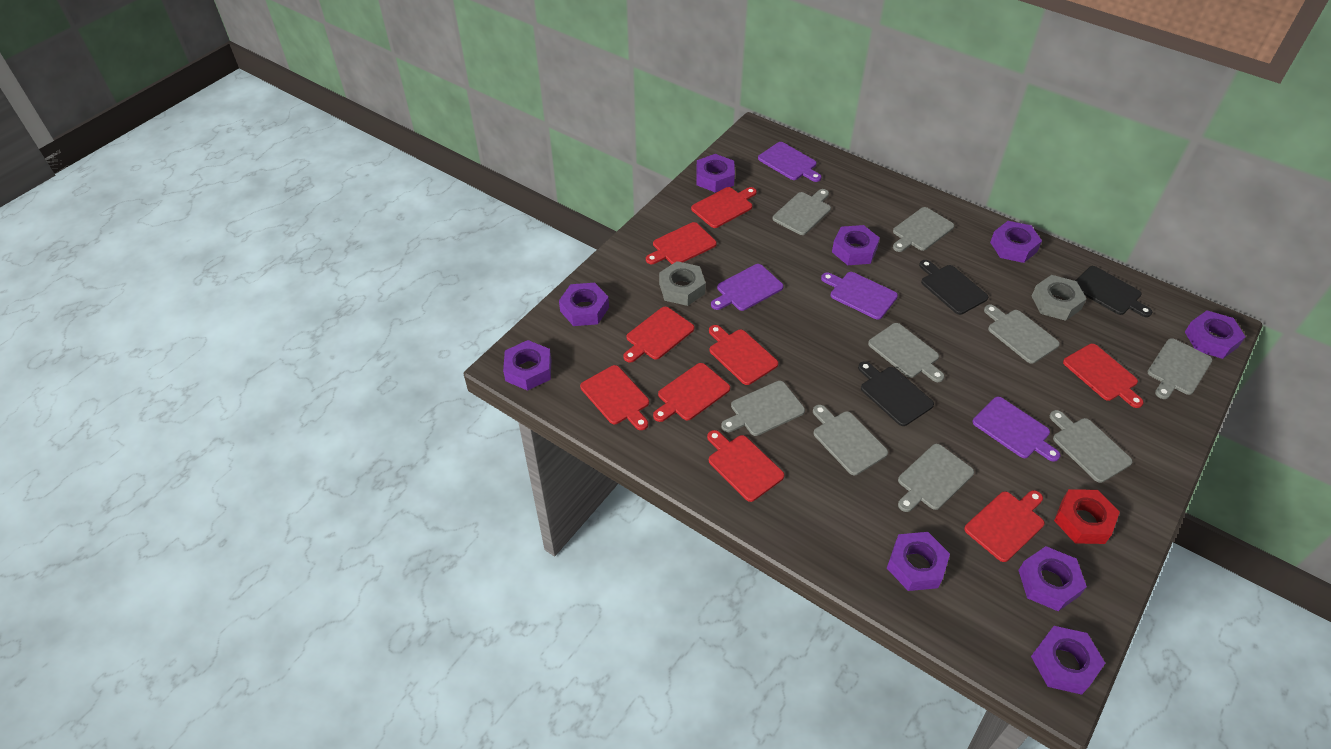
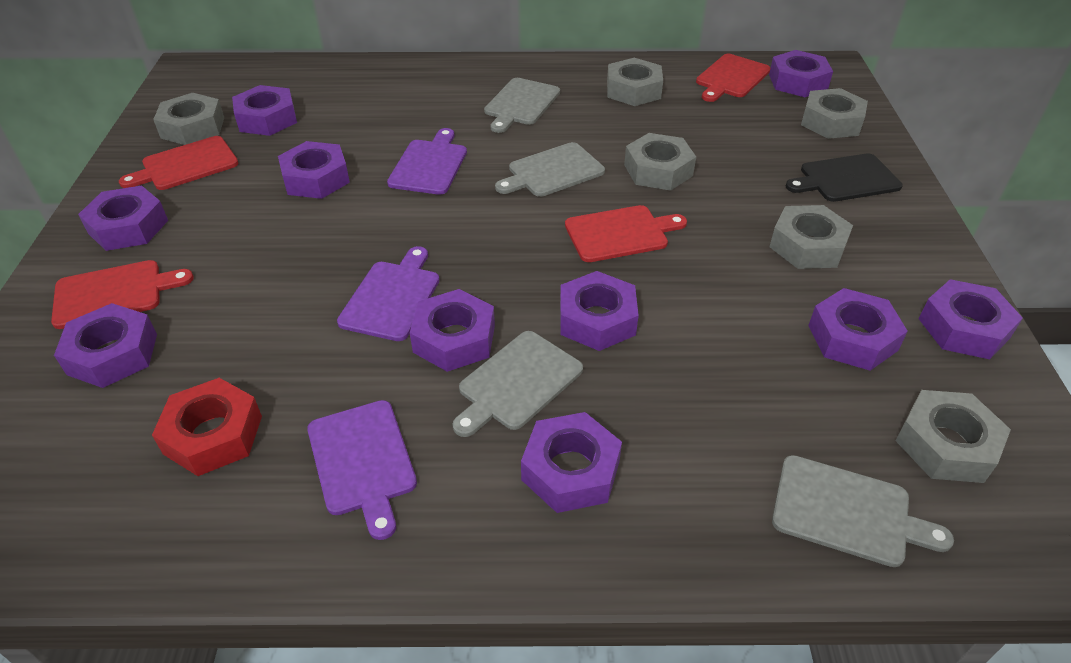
black cutting board: [858,361,934,426] [919,260,988,315] [1075,266,1152,317] = 3 -> [785,153,903,202] = 1
grey cutting board: [721,381,805,436] [773,189,831,235] [813,405,888,475] [868,323,944,382] [893,207,954,252] [898,444,974,512] [984,305,1060,364] [1050,410,1133,483] [1147,338,1212,399] = 9 -> [452,331,583,437] [484,78,560,133] [495,142,605,197] [772,455,954,567] = 4
grey nut: [659,261,706,306] [1032,275,1086,321] = 2 -> [153,93,224,145] [607,58,663,106] [624,133,696,191] [769,205,853,269] [801,88,868,139] [895,390,1011,483] = 6
purple cutting board: [711,264,783,311] [758,142,822,182] [821,272,898,320] [973,397,1060,462] = 4 -> [307,400,417,540] [337,246,439,341] [387,128,467,195] = 3
purple nut: [503,340,551,391] [559,283,609,326] [696,154,735,193] [832,225,880,265] [887,532,950,591] [990,221,1042,263] [1018,546,1087,611] [1031,626,1105,695] [1185,311,1246,359] = 9 -> [54,303,157,388] [78,185,168,251] [232,85,297,136] [278,141,350,199] [410,289,495,372] [521,412,622,513] [560,271,639,351] [769,50,833,97] [808,288,908,371] [919,279,1023,359] = 10
red cutting board: [580,365,649,430] [623,307,694,363] [646,222,717,264] [653,363,730,422] [691,187,757,228] [707,430,784,502] [709,325,778,385] [964,490,1045,562] [1063,344,1144,408] = 9 -> [51,260,194,329] [119,136,239,190] [565,205,687,262] [696,54,771,102] = 4

